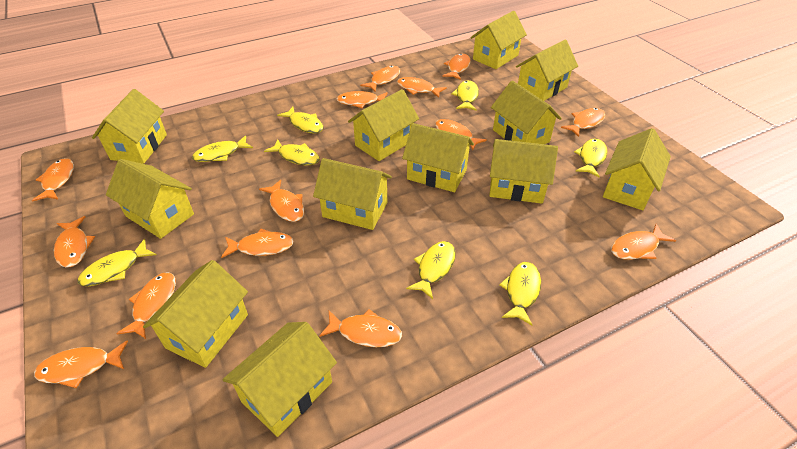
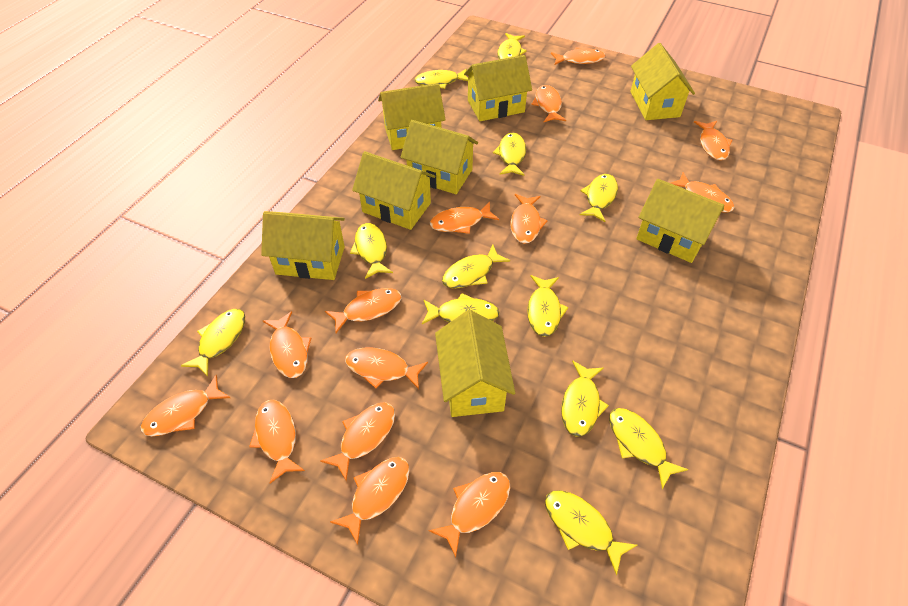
yellow fish: [78,239,156,286] [192,135,253,162] [264,139,320,165] [277,107,324,133] [406,241,456,299] [451,80,479,111] [499,262,541,325] [574,138,608,177] = 8 -> [181,309,245,377] [350,223,393,279] [414,69,468,89] [422,293,500,324] [442,244,510,289] [493,133,526,176] [497,33,527,59] [527,275,569,337] [545,490,637,575] [561,360,609,437] [580,174,618,222] [609,408,688,489] = 12
yellow house: [92,89,167,164] [106,159,194,239] [143,260,248,368] [222,322,337,437] [313,158,392,230] [348,89,419,161] [402,123,474,192] [470,11,527,69] [489,139,558,204] [491,81,562,144] [516,40,578,101] [603,128,671,210] = 12 -> [261,211,345,280] [352,151,435,230] [378,83,446,150] [401,120,478,194] [435,310,515,417] [464,55,532,121] [631,43,695,120] [636,179,724,263] = 8

